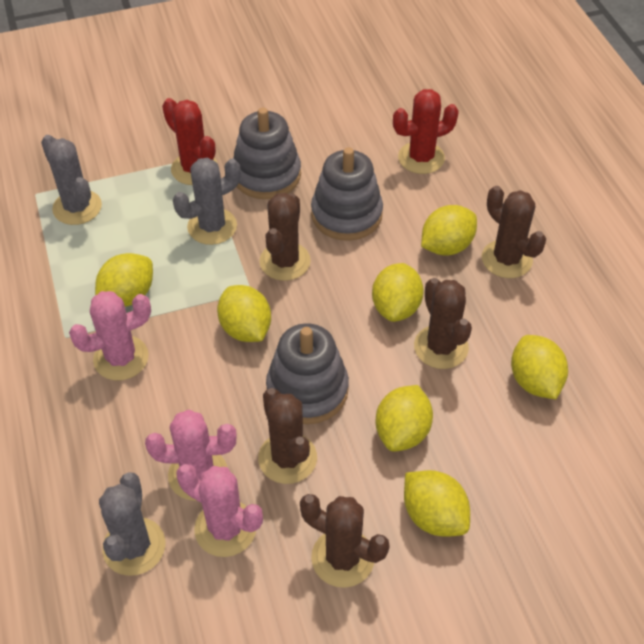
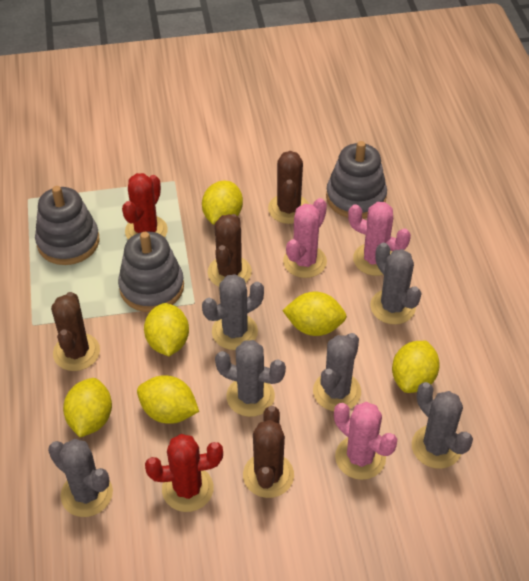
brown cactus: [258,388,317,484] [259,193,311,281] [300,494,390,588] [414,278,472,369] [482,186,546,278] = 5 -> [51,292,100,371] [208,214,252,287] [243,406,294,498] [268,151,309,224] = 4
grey cactus: [41,135,102,225] [99,472,165,576] [173,158,241,245] = 3 -> [48,439,113,517] [202,274,264,350] [215,340,286,417] [313,333,361,411] [370,243,422,325] [412,382,473,469] = 6
yellow lemon: [95,253,153,307] [217,285,271,342] [372,263,424,322] [376,385,433,452] [404,470,470,536] [421,205,477,255] [511,335,568,399] = 7 -> [63,378,112,437] [137,375,199,424] [144,303,189,356] [202,181,243,225] [282,292,347,336] [392,341,440,393] = 6

